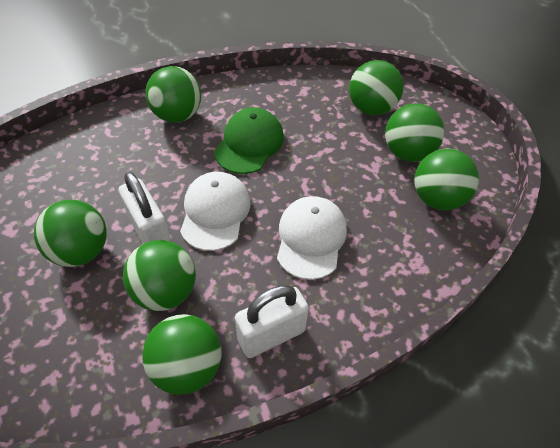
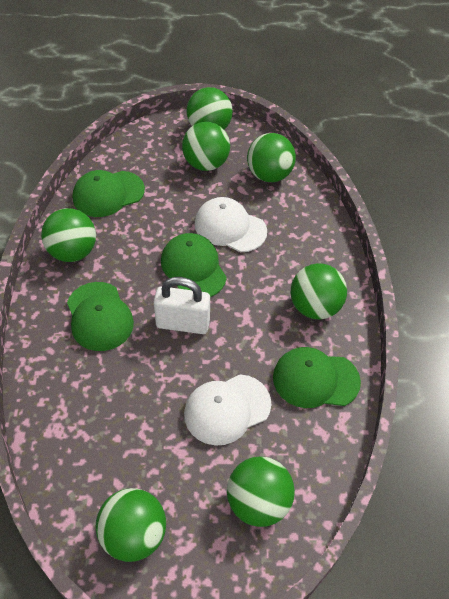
green cap: [214,107,284,174] = 1 -> [67,282,134,351] [73,170,145,217] [161,233,227,297] [273,347,361,408] = 4
white padlock: [118,172,171,244] [235,285,309,358] = 2 -> [154,277,210,334] = 1

